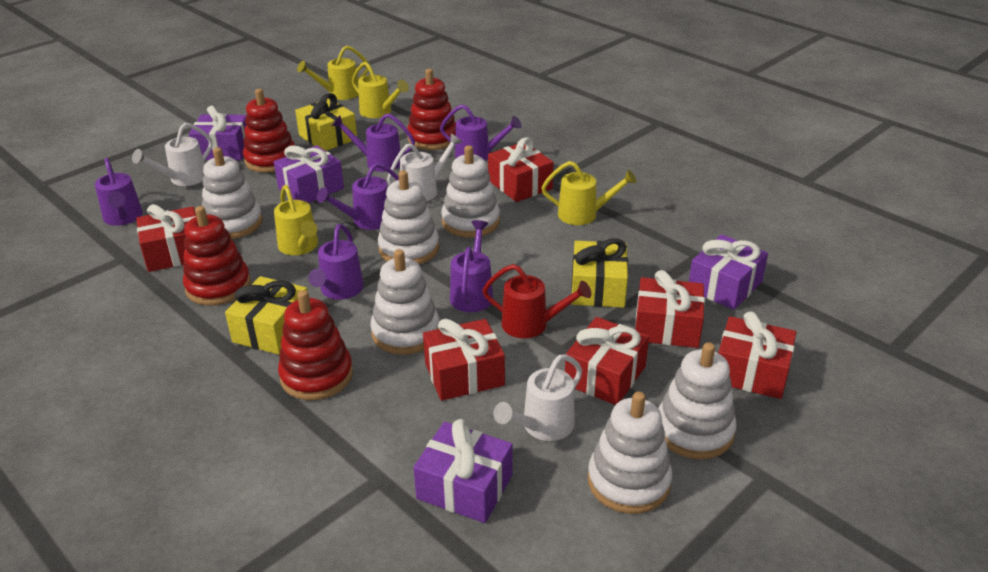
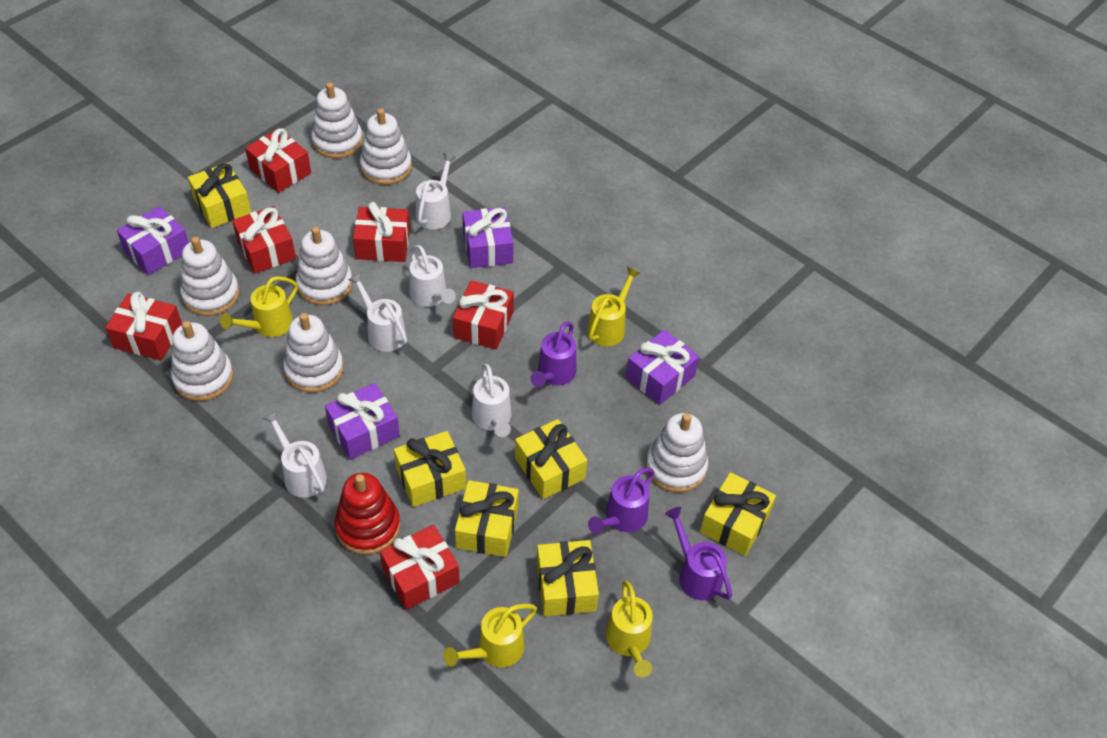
purple watering can: [95,158,143,226] [308,224,364,300] [317,163,399,230] [332,113,415,172] [440,104,522,161] [450,220,493,312] = 6 -> [531,321,577,387] [588,468,655,534] [665,507,732,600] = 3
red stacking toy: [183,206,251,306] [243,89,295,173] [278,290,353,400] [407,69,456,150] = 4 -> [335,473,400,555] = 1
red watering can: [483,264,591,338] = 1 -> none = 0
white stacking toy: [202,147,262,239] [370,249,439,355] [378,171,439,264] [441,145,500,237] [588,392,672,514] [658,342,737,459] = 6 -> [171,321,233,401] [180,237,239,316] [283,313,344,392] [296,227,353,305] [311,82,363,158] [360,108,412,185] [646,413,708,493] = 7
white watering can: [132,123,213,186] [387,134,462,201] [493,355,582,441] = 3 -> [262,411,327,498] [348,273,407,352] [409,245,456,307] [416,153,456,230] [472,364,511,437] = 5
yellow gift: [225,276,308,355] [295,93,357,151] [571,238,628,308] = 3 -> [188,163,251,228] [394,431,466,507] [455,480,519,557] [515,419,587,499] [536,540,599,616] [700,472,776,556] = 6

